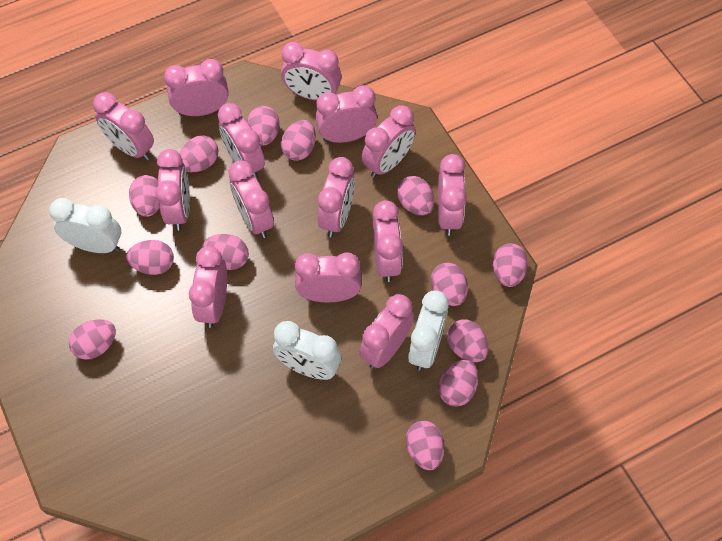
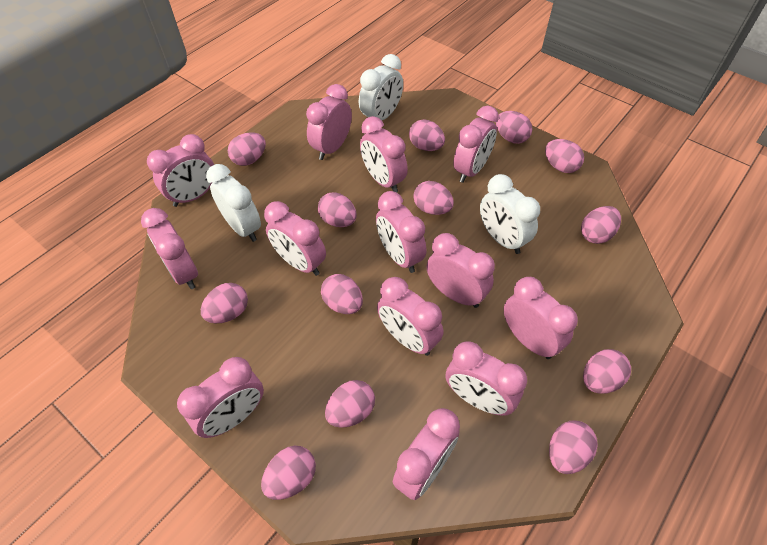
pink clock: [93,92,154,160] [156,149,190,230] [164,59,229,116] [189,246,227,328] [218,103,265,179] [228,160,274,238] [281,42,341,100] [295,252,361,302] [315,85,377,143] [318,157,355,237] [359,294,414,369] [362,105,416,178] [373,200,403,282] [438,154,467,236] = 14 -> [141,208,198,289] [147,134,214,207] [177,357,264,438] [264,201,326,276] [306,84,352,160] [360,116,408,192] [376,191,426,273] [377,277,443,356] [393,408,460,500] [427,233,495,308] [446,341,527,416] [453,106,499,183] [504,277,578,359] = 13

